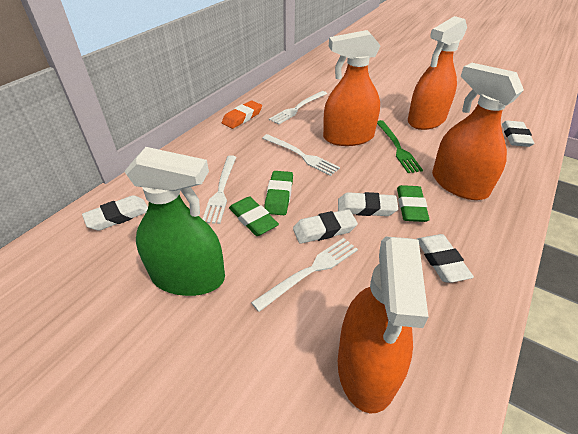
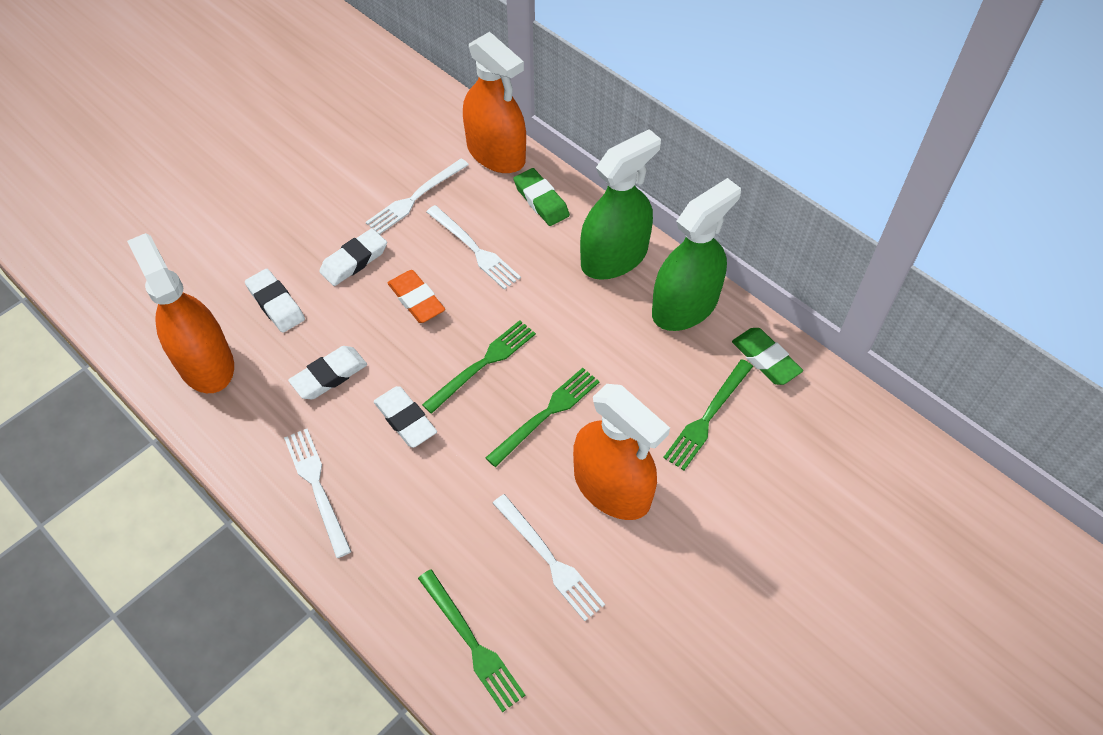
green eraser: [229,196,279,236] [264,171,293,215] [397,185,430,222] = 3 -> [513,168,570,226] [732,328,803,385] = 2
green fork: [377,120,423,173] = 1 -> [418,569,526,712] [422,320,536,414] [486,368,600,467] [663,359,753,470] = 4
green spray bottle: [124,147,225,296] = 1 -> [580,129,661,280] [652,178,741,331] = 2
orange spray bottle: [323,30,381,146] [338,236,428,413] [408,16,467,130] [432,63,524,200] = 4 -> [127,233,234,393] [463,32,526,173] [573,384,670,520] = 3
white eraser: [82,195,148,231] [293,209,358,244] [338,192,398,216] [417,234,474,283] [502,121,535,147] = 5 -> [245,269,305,333] [288,346,367,399] [319,228,387,286] [374,386,437,448] = 4

